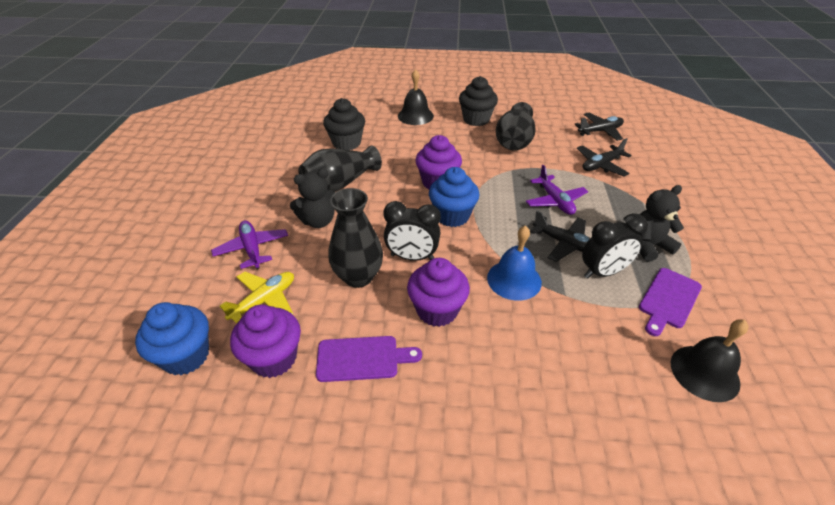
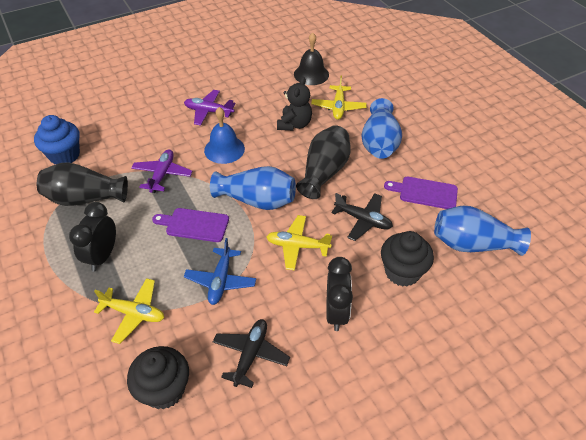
black bell: [398,69,434,125] [671,319,749,402] = 2 -> [294,33,329,85] = 1
black plane: [530,211,590,262] [574,112,624,141] [577,138,632,176] = 3 -> [213,319,290,388] [331,193,393,241] = 2
black teddy bear: [290,169,335,228] [638,185,684,262] = 2 -> [277,77,312,131] = 1
black vase: [298,145,382,192] [329,188,383,288] [496,102,536,150] = 3 -> [37,162,128,206] [296,125,351,199] = 2
blue cupcake: [135,302,209,375] [429,167,479,227] = 2 -> [34,115,80,164] = 1
blue plane: none = 0 -> [184,238,256,305] = 1
blue vase: none = 0 -> [210,166,296,210] [362,98,402,159] [434,206,531,256] = 3
purple cupcake: [230,305,301,378] [407,258,470,327] [415,135,462,190] = 3 -> none = 0
yellow plane: [219,272,294,324] = 1 -> [94,278,164,344] [266,215,332,271] [311,76,367,120] = 3

